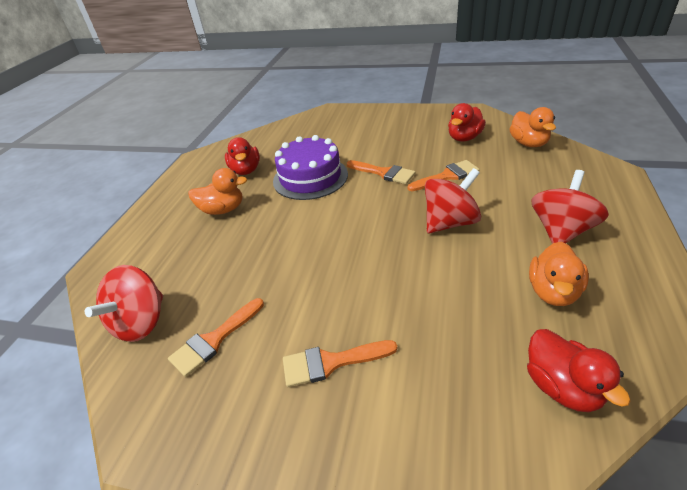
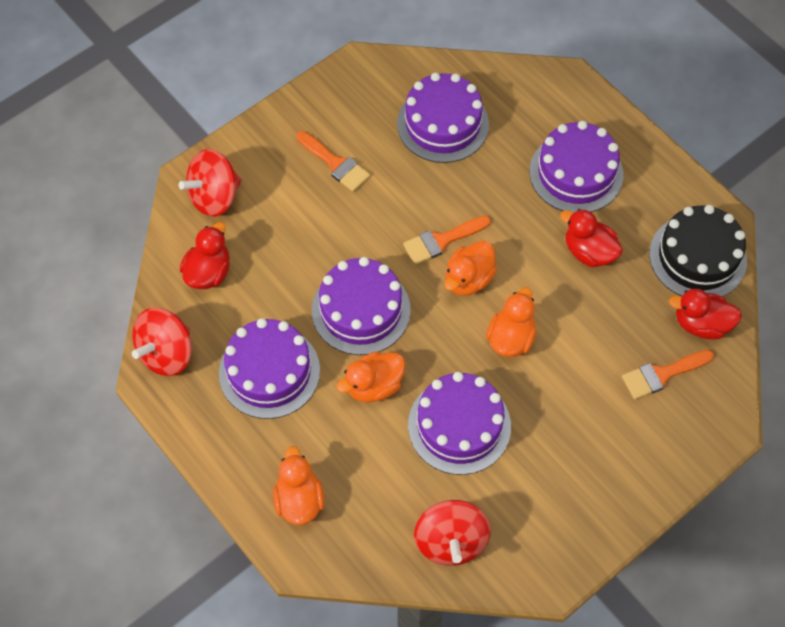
black cake: none = 0 -> [649,205,747,297] = 1
orange brush: [168,298,264,377] [283,340,397,387] [347,160,415,184] [408,160,480,191] = 4 -> [296,131,370,192] [403,216,491,265] [622,350,714,400] = 3
orange duck: [188,168,247,215] [509,107,556,147] [529,241,589,306] = 3 -> [273,446,324,525] [336,351,405,402] [444,241,497,296] [486,287,536,357] = 4
purple cake: [273,135,348,200] = 1 -> [219,318,320,419] [312,257,411,355] [397,73,489,163] [408,372,511,475] [529,121,623,213] = 5

